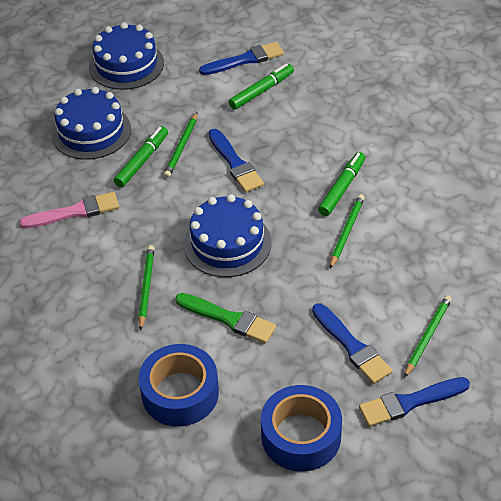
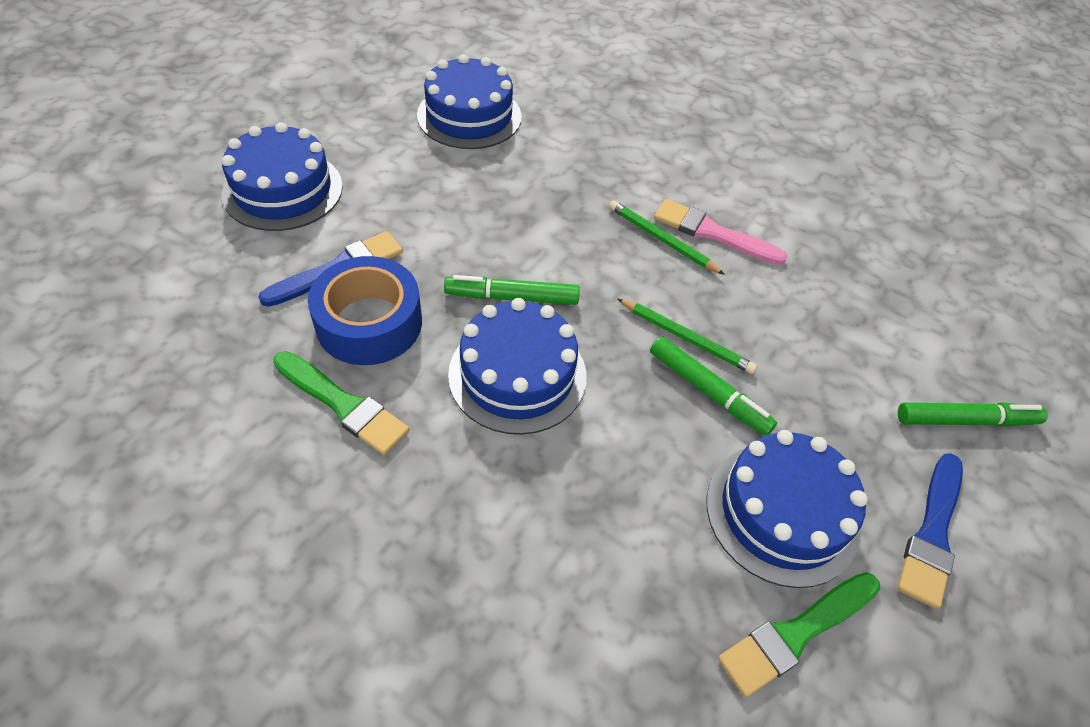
blue brush: [199,42,284,75] [208,129,264,192] [312,303,392,384] [359,377,470,427] = 4 -> [258,231,403,307] [897,453,963,609] = 2
blue cake: [51,87,131,160] [89,22,164,90] [184,194,271,277] = 3 -> [222,122,343,231] [417,54,522,149] [448,298,587,435] [706,430,868,588] = 4
blue tape: [139,344,219,426] [261,385,342,472] = 2 -> [308,256,422,365] = 1
green brush: [175,293,276,343] = 1 -> [273,351,409,455] [718,572,880,697] = 2
green pencil: [138,245,155,331] [164,113,197,178] [330,194,365,269] [404,295,452,378] = 4 -> [609,200,725,275] [618,299,757,374] = 2

